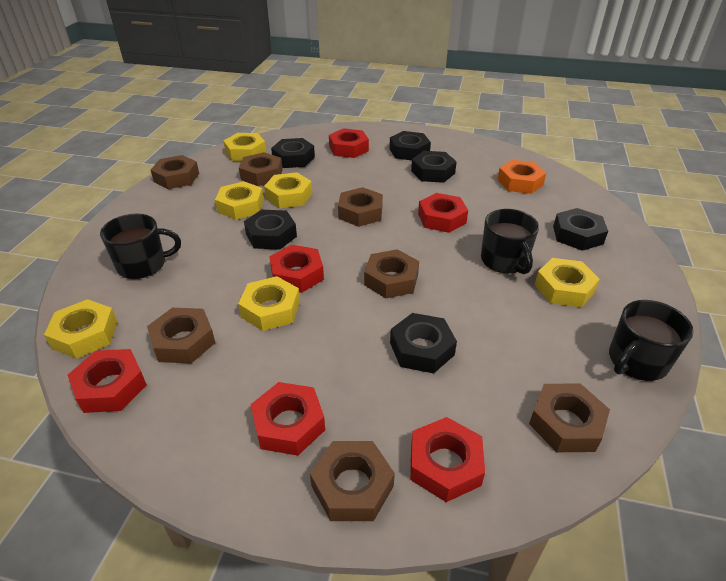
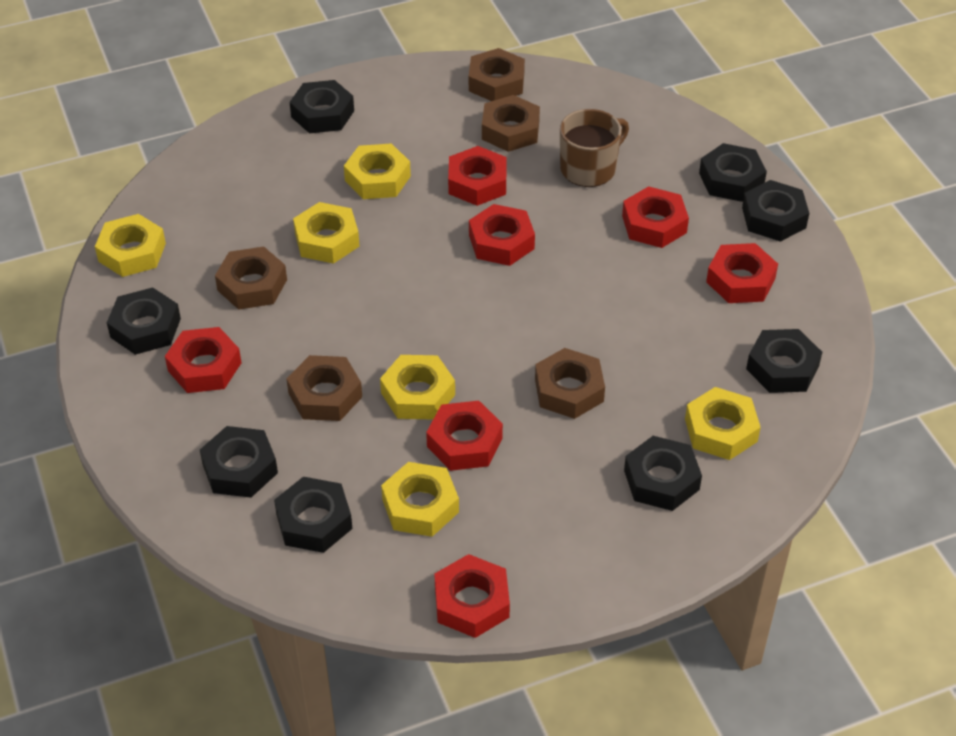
black mug: [100,214,181,279] [481,209,539,274] [609,300,694,381] = 3 -> none = 0
black nut: [244,210,297,250] [271,138,315,168] [389,131,431,160] [390,313,457,373] [411,151,457,183] [553,208,608,251] = 6 -> [107,287,181,355] [200,426,278,498] [274,477,353,553] [290,80,354,134] [624,436,702,511] [699,143,767,202] [742,180,809,242] [746,329,822,393] = 8
brown mug: none = 0 -> [560,109,629,187] = 1
brown nut: [147,308,215,364] [151,155,199,189] [239,152,283,186] [310,441,395,521] [338,187,383,227] [364,249,419,298] [529,383,610,452] = 7 -> [215,247,287,310] [287,355,362,421] [469,48,525,101] [482,95,540,152] [535,348,605,419] = 5
orange nut: [497,160,546,194] = 1 -> none = 0
red nut: [68,349,147,413] [250,382,325,456] [269,245,324,293] [329,128,369,158] [410,417,485,502] [418,193,468,233] = 6 -> [165,327,241,393] [426,401,503,471] [434,554,510,638] [448,146,506,206] [469,204,535,266] [622,186,689,248] [706,243,778,303] = 7

